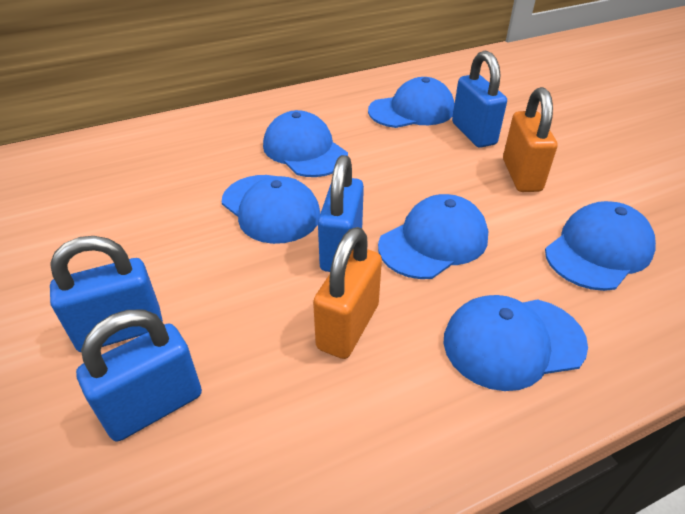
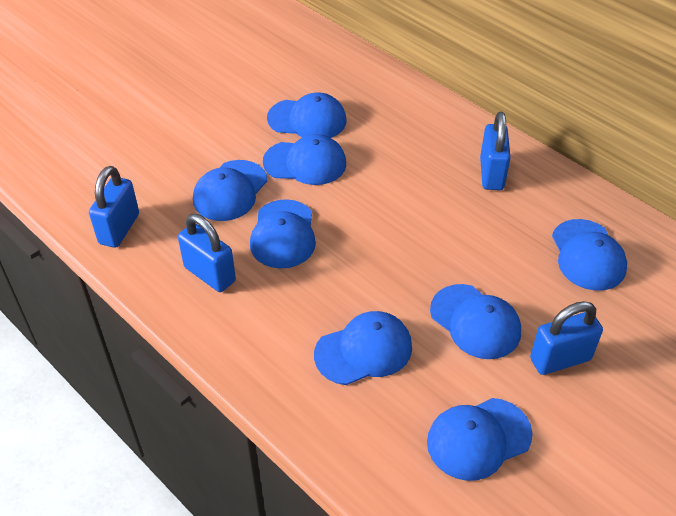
blue cap: [222,175,320,244] [263,110,348,177] [368,77,455,128] [378,194,488,279] [444,295,588,391] [545,201,656,291] = 6 -> [193,160,267,221] [250,199,316,269] [263,134,346,185] [267,93,346,138] [314,311,412,385] [427,398,533,481] [430,284,521,359] [552,219,627,291] = 8
orange padlock: [313,227,382,359] [503,87,557,192] = 2 -> none = 0

